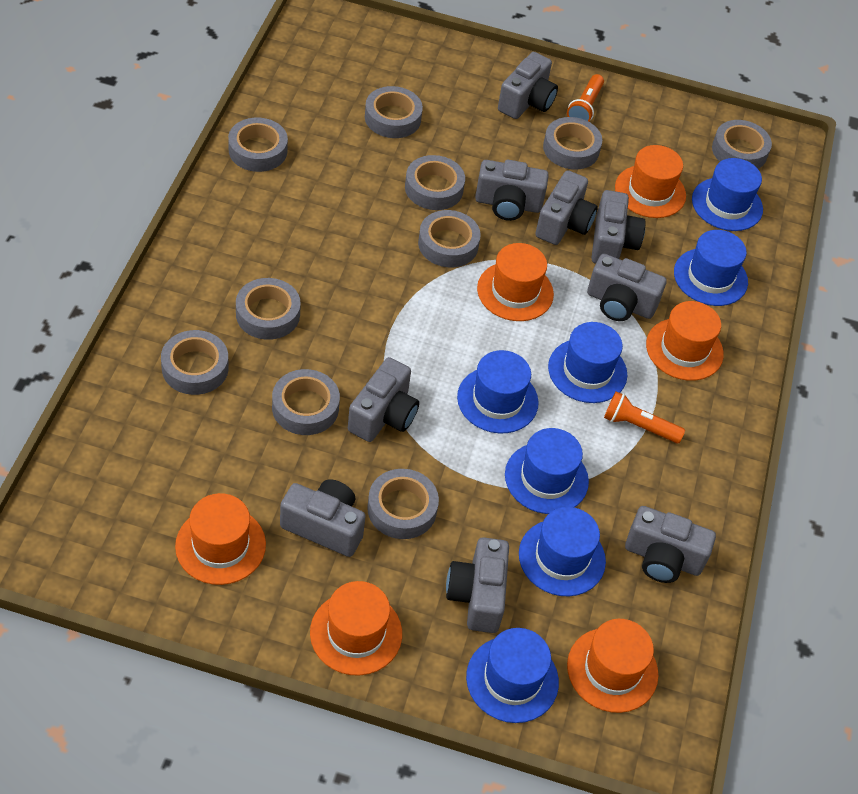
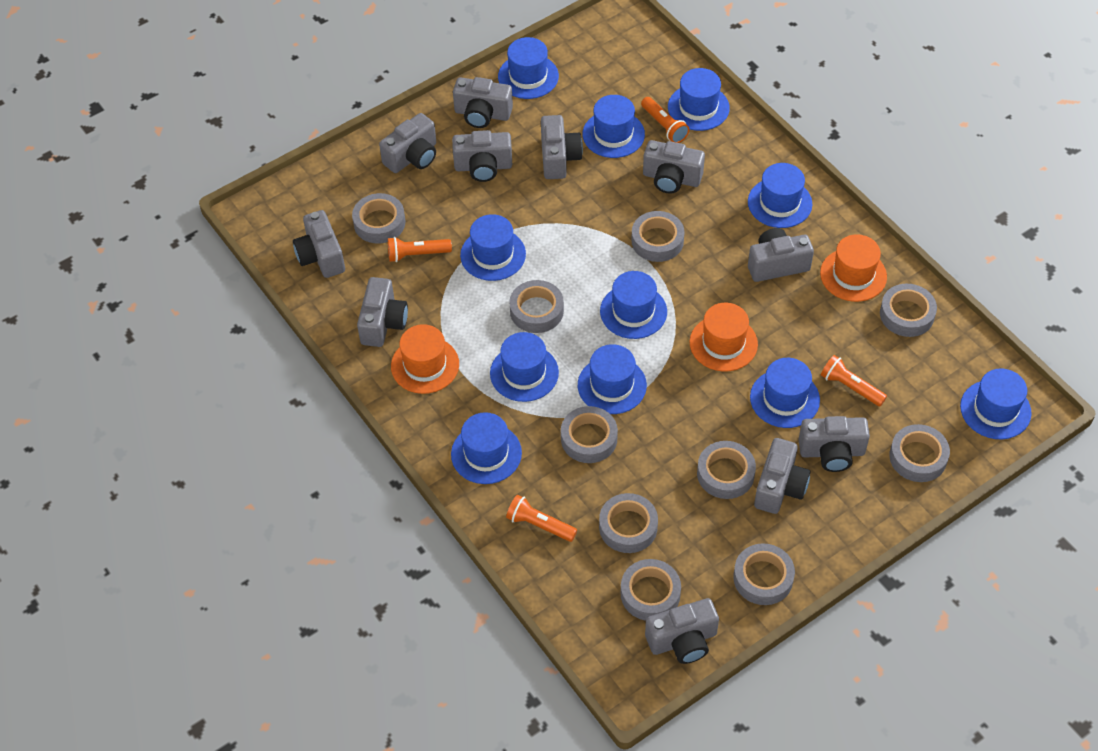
blue hat: [457,350,539,433] [466,628,559,723] [505,428,589,514] [519,507,606,596] [548,322,627,403] [674,230,748,306] [692,158,763,231] = 7 -> [451,412,522,484] [460,214,526,281] [490,332,559,402] [498,37,559,99] [578,344,647,414] [583,95,645,158] [600,271,667,339] [668,68,730,131] [748,163,812,228] [750,358,820,428] [960,369,1032,439] = 11
grey camera: [280,479,366,557] [348,357,419,442] [446,537,509,633] [475,160,549,221] [498,52,558,119] [535,170,598,245] [587,254,667,321] [592,190,646,264] [625,506,716,583] = 9 -> [293,210,345,278] [357,277,408,347] [379,113,436,173] [452,130,512,182] [453,77,513,128] [541,115,583,179] [643,140,705,194] [645,598,719,664] [748,228,814,282] [754,438,810,514] [799,416,870,472] = 11
orange flashlight: [567,74,604,122] [604,391,685,443] = 2 -> [388,237,452,262] [506,495,577,542] [641,97,689,143] [821,355,887,406] = 4
orange hat: [175,493,266,585] [310,581,402,676] [477,243,554,321] [567,619,658,713] [615,145,686,218] [646,301,724,381] = 6 -> [391,324,459,394] [689,303,758,372] [820,234,887,302] = 3

